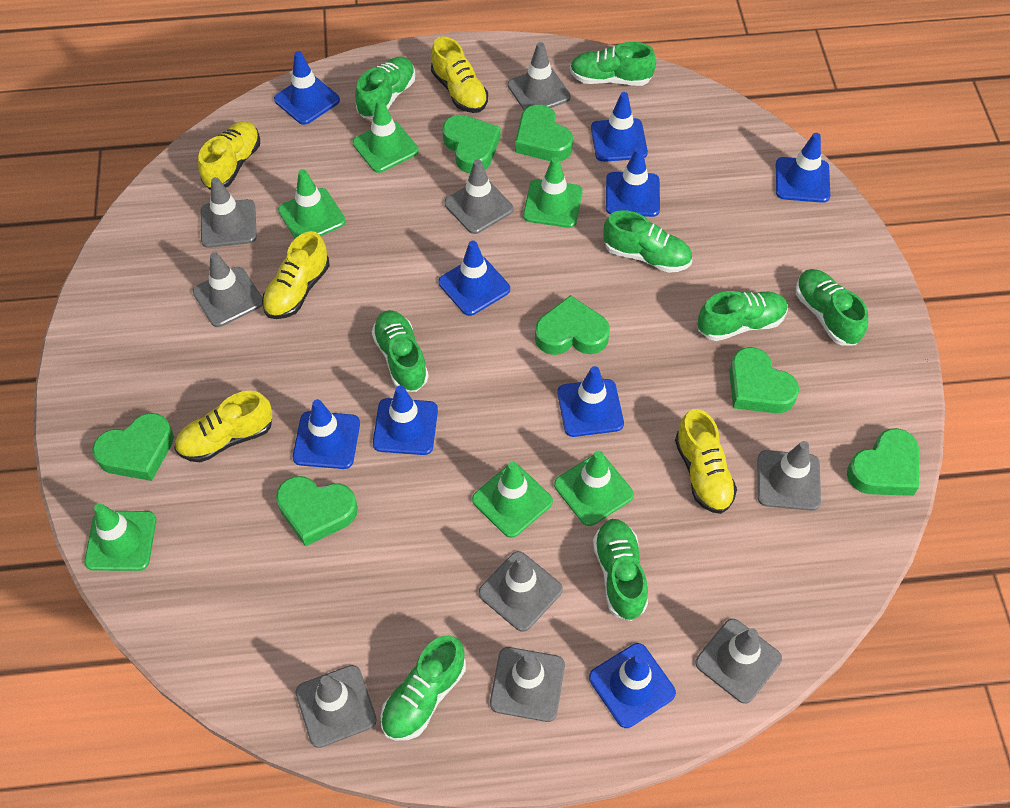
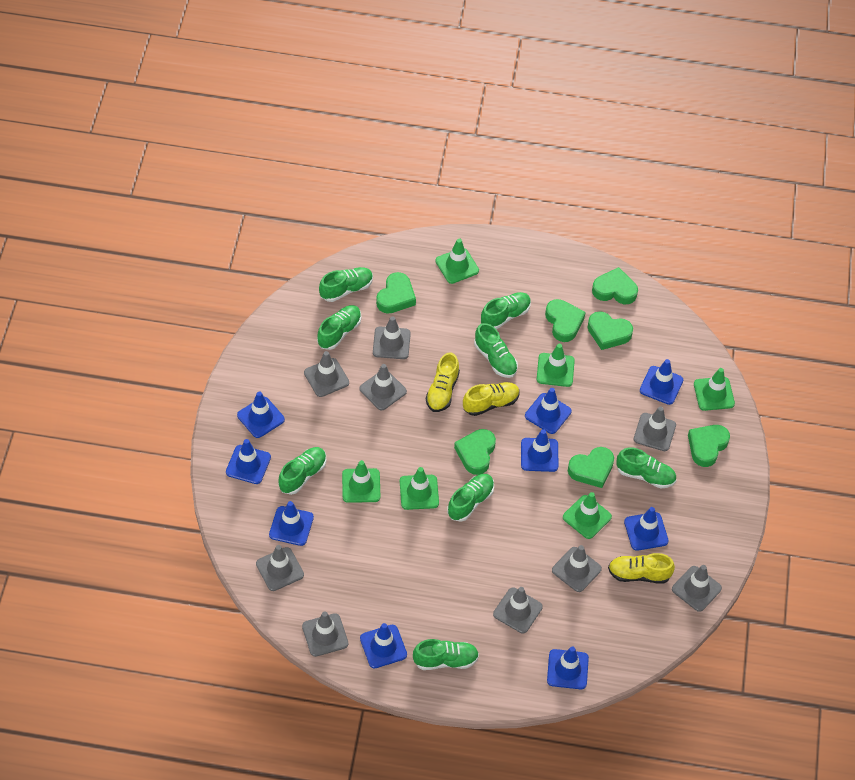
yellow shoe: [174,391,273,463] [198,121,260,190] [262,231,330,319] [431,36,488,113] [675,409,737,514] = 5 -> [426,352,460,412] [463,382,520,416] [608,553,675,584] = 3

